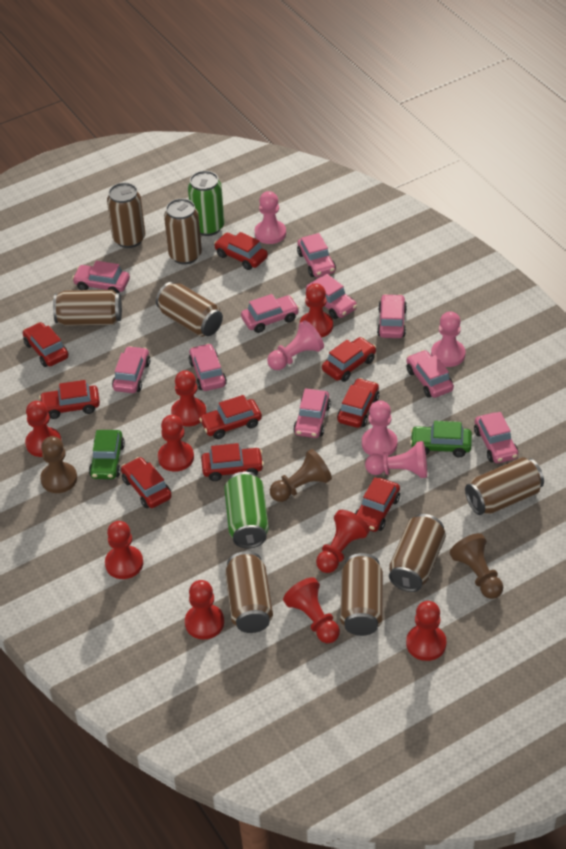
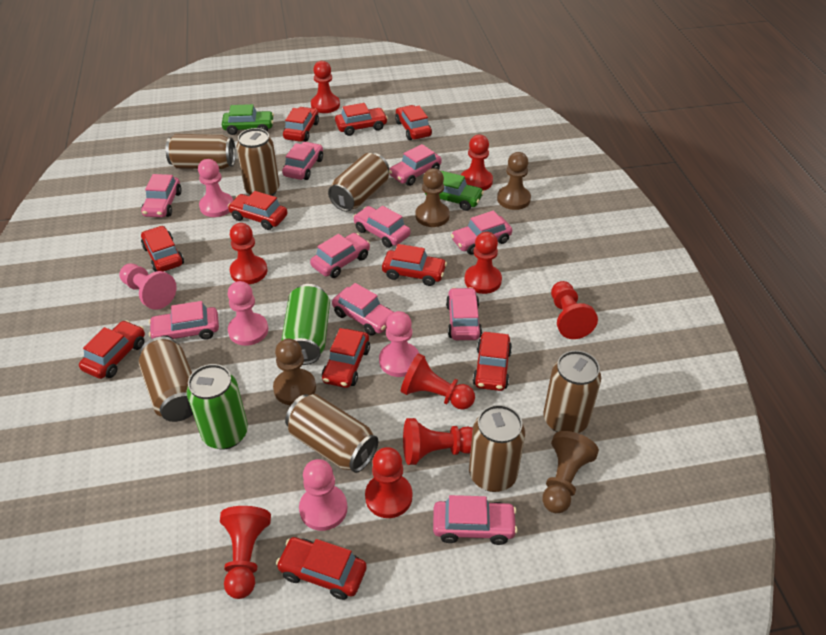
brown can: [53,290,122,326] [107,183,145,248] [156,282,223,337] [164,198,202,265] [225,551,273,633] [340,553,383,636] [389,514,446,592] [465,457,544,515] = 8 -> [139,337,193,422] [166,134,236,169] [237,128,280,196] [285,394,378,473] [328,153,389,212] [469,405,525,492] [543,350,601,433] = 7
brown pawn: [40,436,77,493] [270,449,332,502] [450,533,503,599] = 3 -> [273,339,316,405] [416,168,450,227] [497,152,531,210] [542,431,599,513] = 4
red car: [23,322,69,367] [39,380,100,419] [121,457,172,508] [199,395,262,439] [201,443,264,481] [214,232,268,270] [322,337,376,382] [337,378,379,428] [355,477,400,532] = 9 -> [79,320,145,379] [141,226,184,272] [228,191,288,230] [276,537,367,600] [283,107,319,142] [322,328,370,388] [335,103,388,136] [382,244,447,286] [395,105,432,140] [473,332,512,391] = 10

